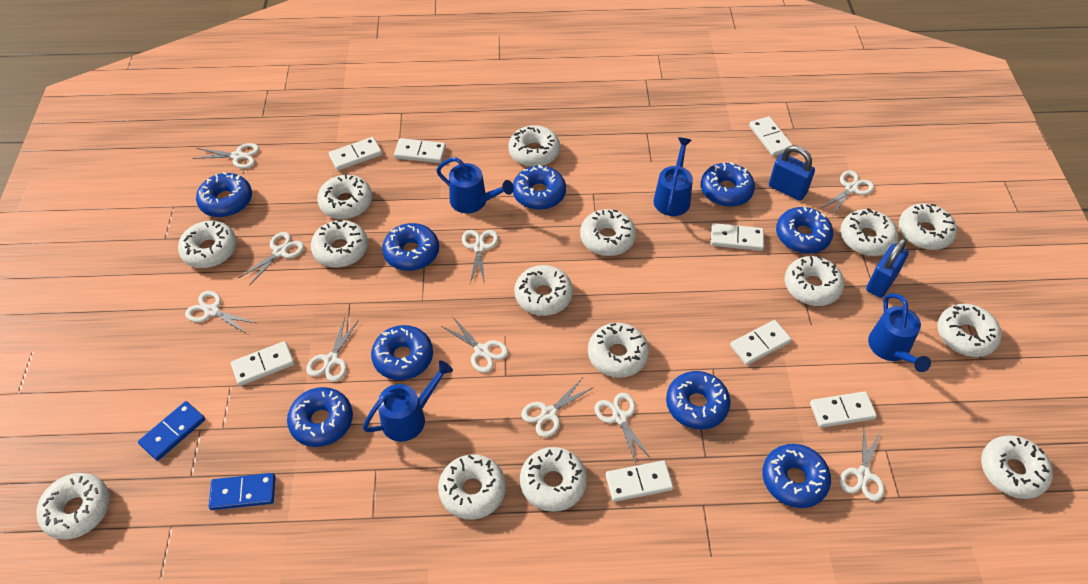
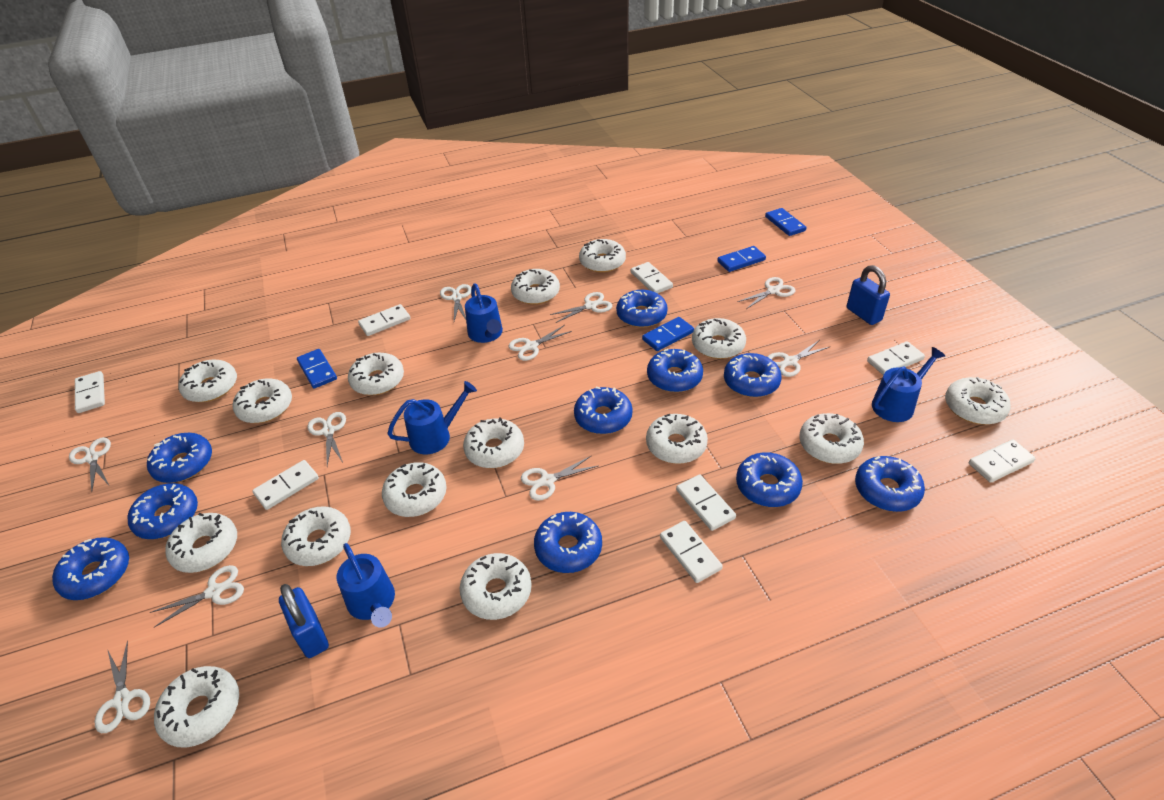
blue domino: [138,401,205,461] [209,473,275,510] = 2 -> [297,349,337,389] [642,317,694,351] [717,246,766,272] [765,208,806,236] = 4
blue donut: [196,172,252,217] [287,387,353,447] [371,325,433,380] [382,223,439,271] [513,164,566,210] [666,371,731,430] [701,162,755,207] [762,444,831,508] [776,207,833,254] = 9 -> [52,537,129,600] [127,483,198,539] [147,433,212,483] [534,512,602,573] [574,386,633,434] [616,290,668,328] [647,349,703,392] [724,353,782,397] [736,452,803,507] [855,456,925,512] = 10

